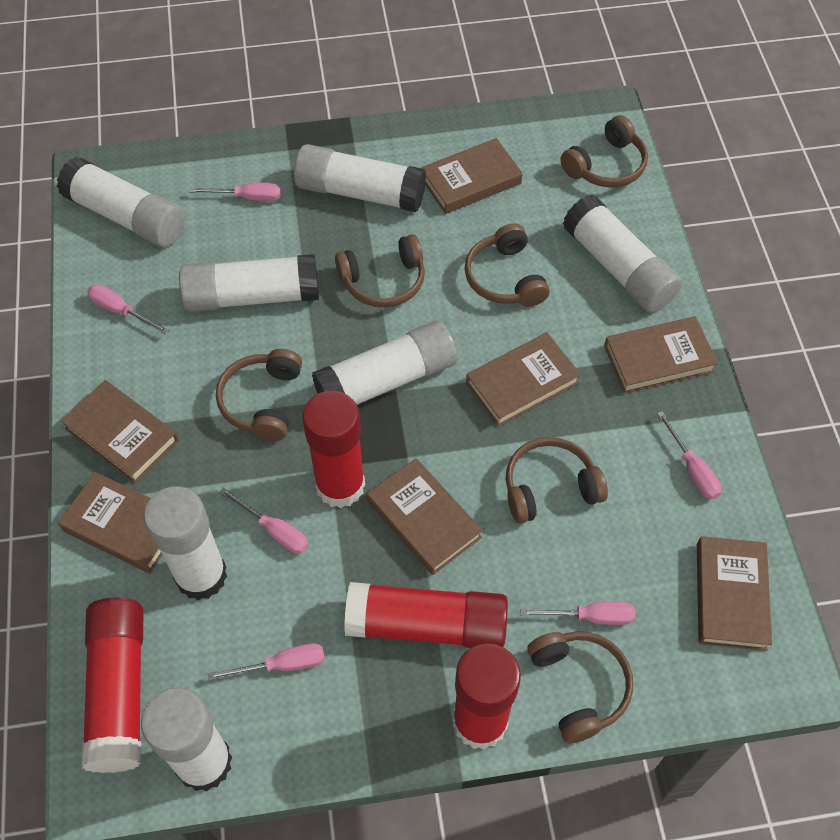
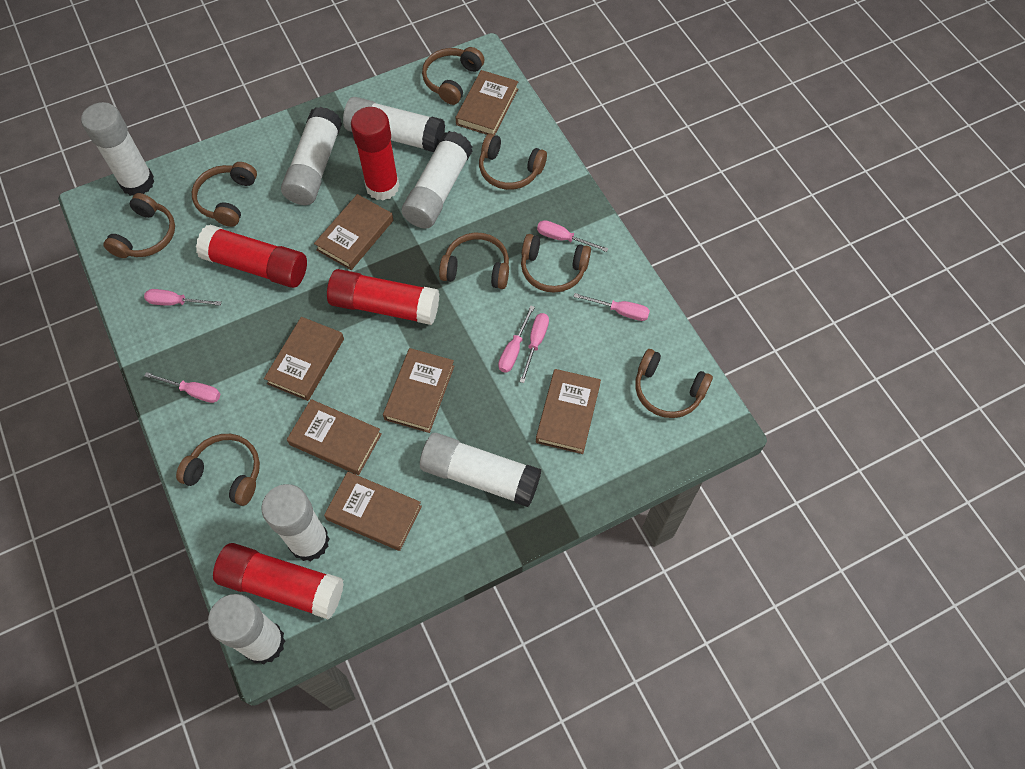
brown headphones: [216,349,302,441] [335,234,425,308] [465,223,550,307] [506,437,608,524] [527,631,633,743] [560,115,648,188] = 6 -> [104,193,175,258] [176,434,260,506] [192,162,257,227] [422,47,484,105] [439,233,509,289] [479,133,547,190] [521,234,591,293] [635,349,713,418] = 8

